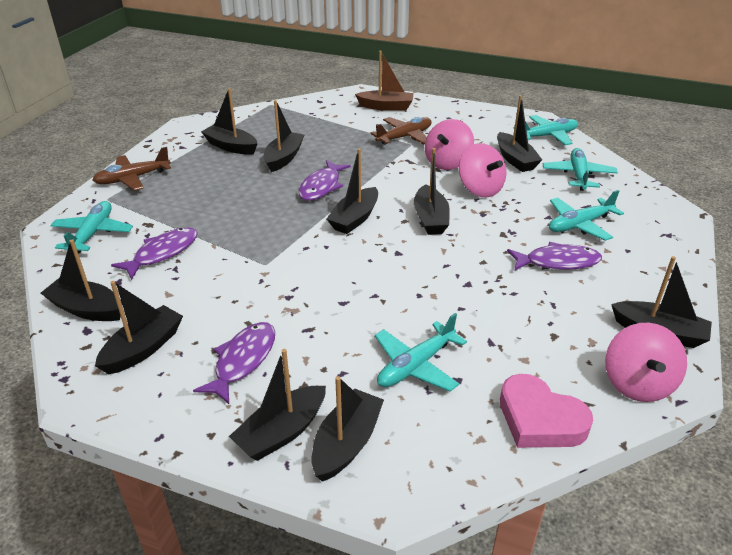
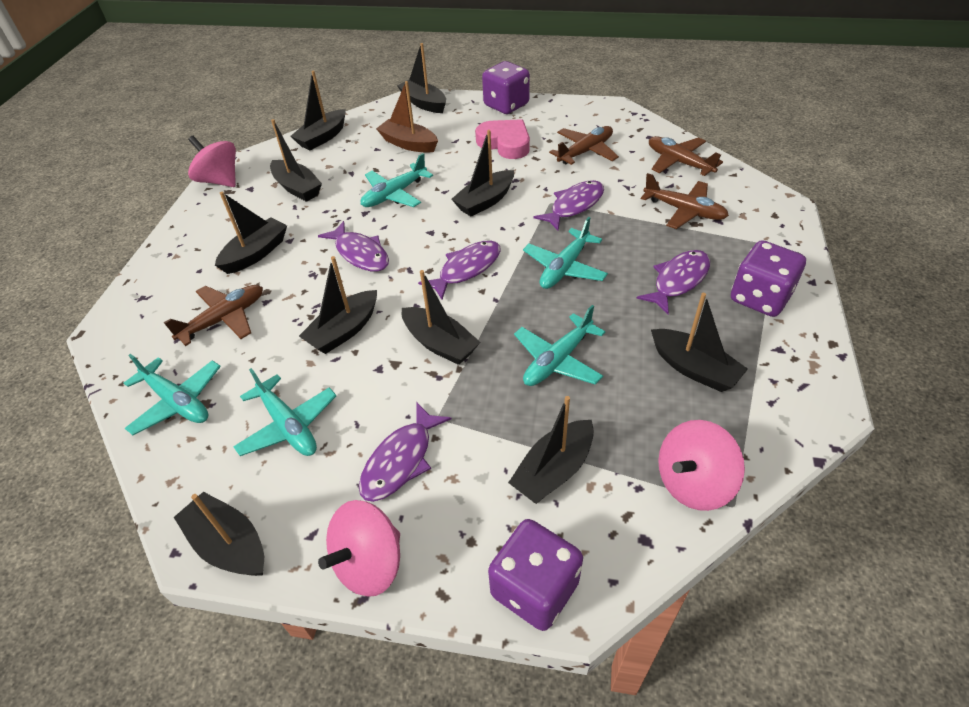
brown plane: [92,147,171,191] [371,117,432,145] = 2 -> [163,285,263,346] [549,126,619,165] [641,173,729,229] [649,136,723,176] = 4
purple dice: none = 0 -> [482,61,530,114] [488,519,583,631] [731,240,806,317] = 3
purple fish: [111,227,198,280] [193,322,275,404] [299,160,351,201] [507,242,602,271] = 4 -> [318,221,389,271] [359,403,451,502] [418,240,500,300] [533,180,604,231] [636,250,710,314] = 5

